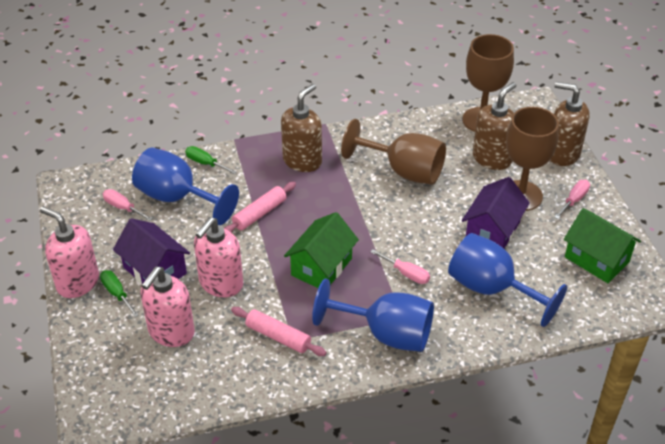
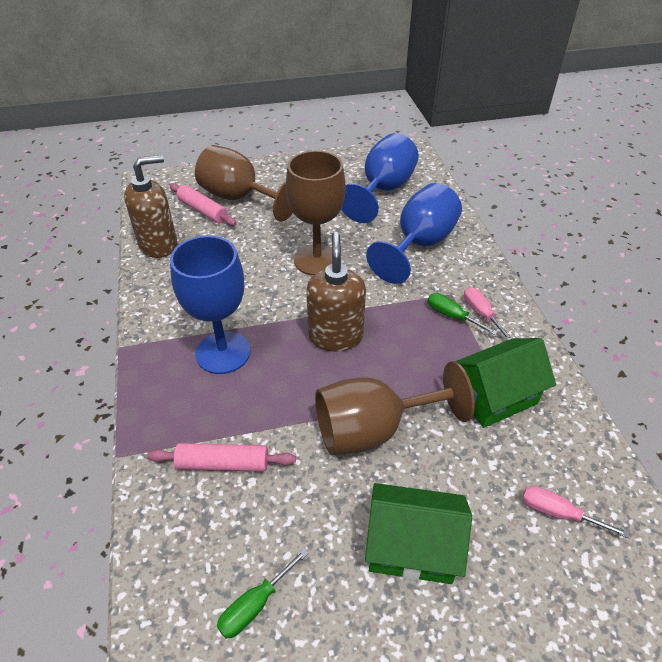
brown soap dispenser: [281,84,322,172] [473,82,517,170] [550,82,590,166] = 3 -> [124,155,177,258] [306,232,366,352] = 2
pink screwdriver: [103,189,153,221] [370,249,430,284] [555,180,590,219] = 3 -> [464,287,512,340] [522,486,629,538] = 2
pink soap dispenser: [40,206,99,298] [141,267,195,347] [194,217,243,297] = 3 -> none = 0
purple house: [113,218,190,284] [462,177,530,249] = 2 -> none = 0

